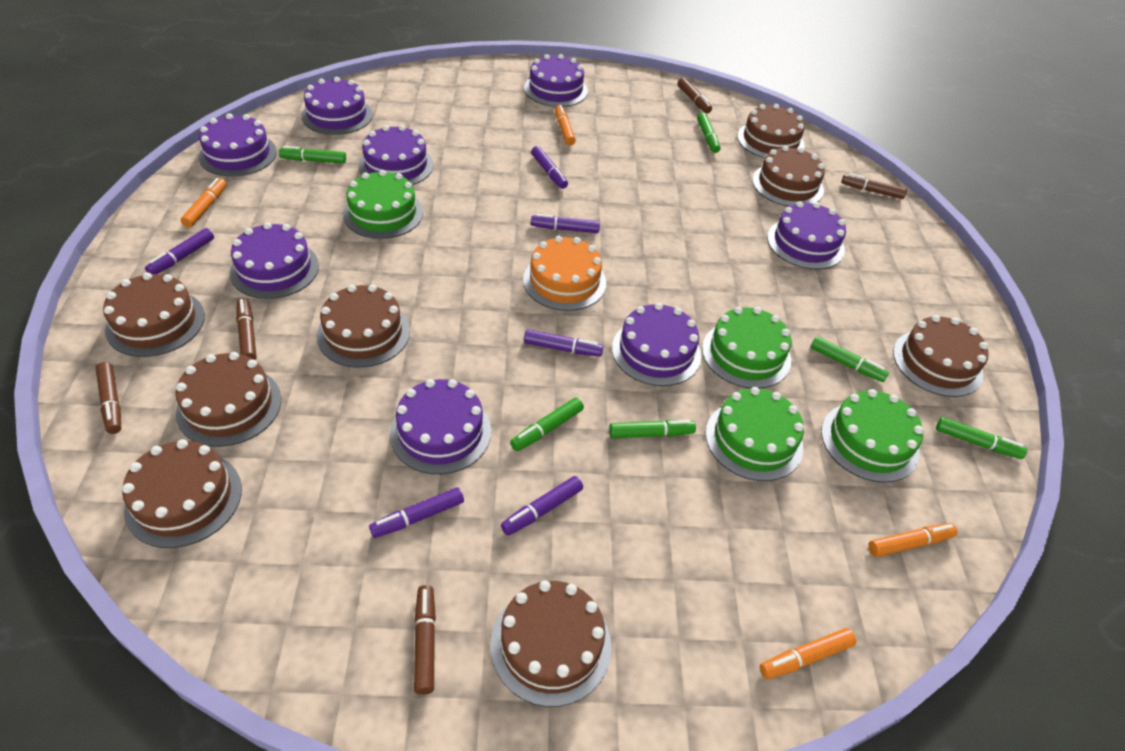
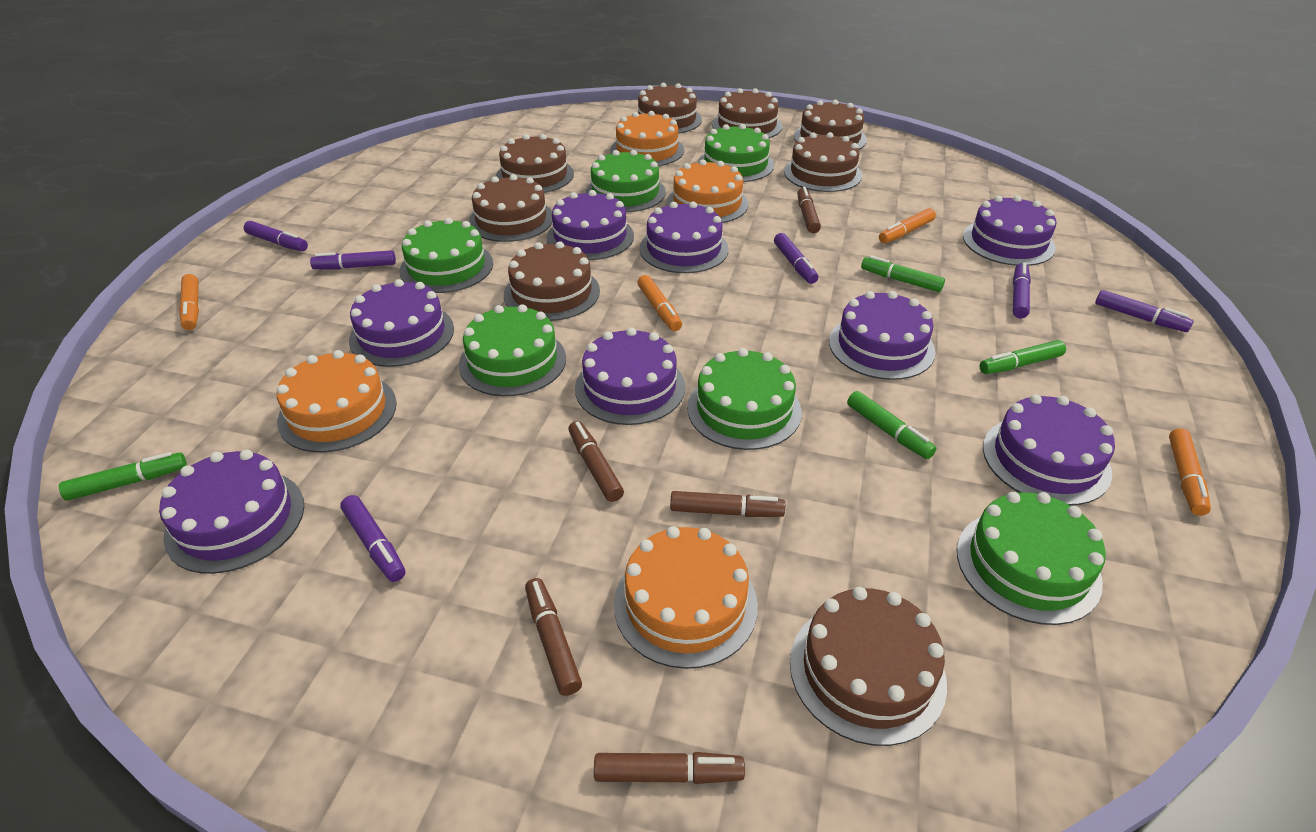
green cake: [343,170,423,239] [702,307,791,389] [705,387,804,481] [821,389,924,483] = 4 -> [400,218,493,293] [459,304,566,396] [585,150,666,212] [687,348,802,450] [698,124,774,182] [957,492,1106,625] = 6
green marker: [279,146,346,163] [510,397,584,451] [609,420,696,439] [697,113,721,153] [810,336,889,382] [936,417,1027,459] = 6 -> [59,452,187,501] [847,391,937,459] [861,255,945,292] [980,340,1066,374] = 4
orange cake: [523,236,606,311] = 1 -> [277,350,397,453] [610,111,684,166] [614,526,758,669] [666,159,749,223] = 4

